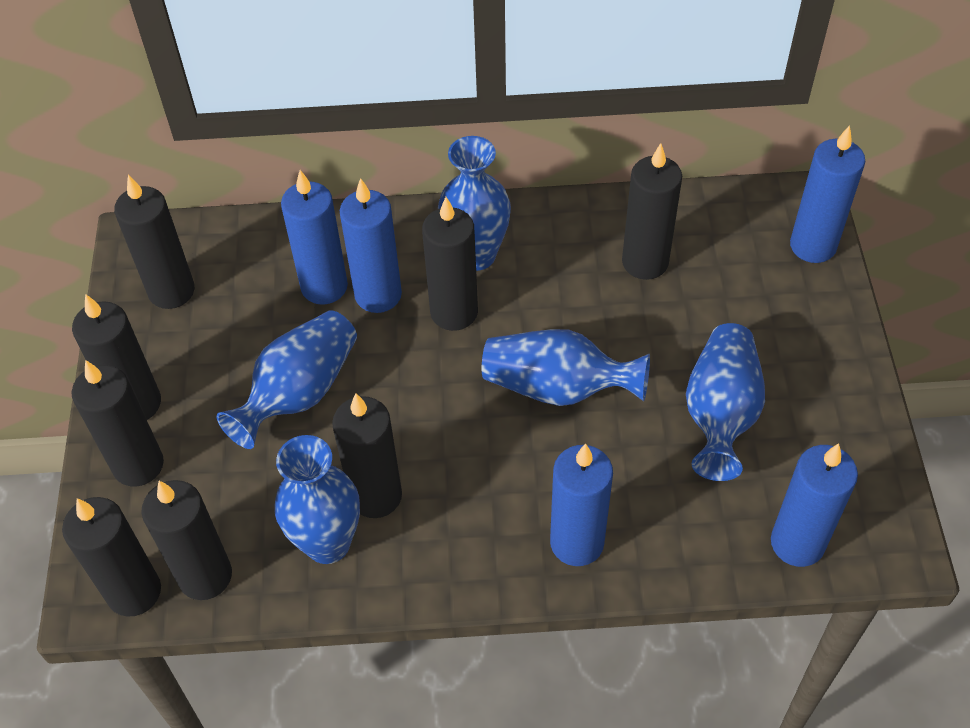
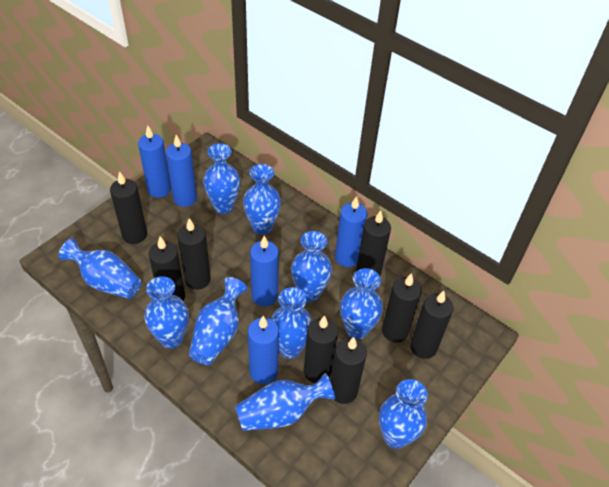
blue vase: [217,310,357,449] [275,435,360,564] [438,136,511,271] [482,329,650,406] [686,323,765,481] = 5 -> [59,238,142,299] [144,276,189,348] [189,277,248,365] [203,143,240,214] [235,373,335,431] [243,164,281,235] [271,287,312,359] [291,231,332,302] [340,268,383,339] [379,379,428,449] = 10

